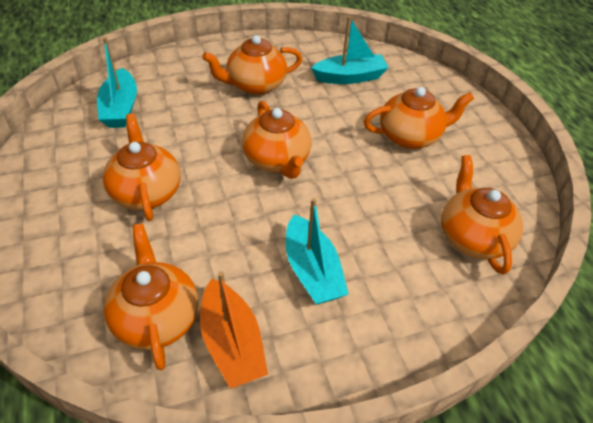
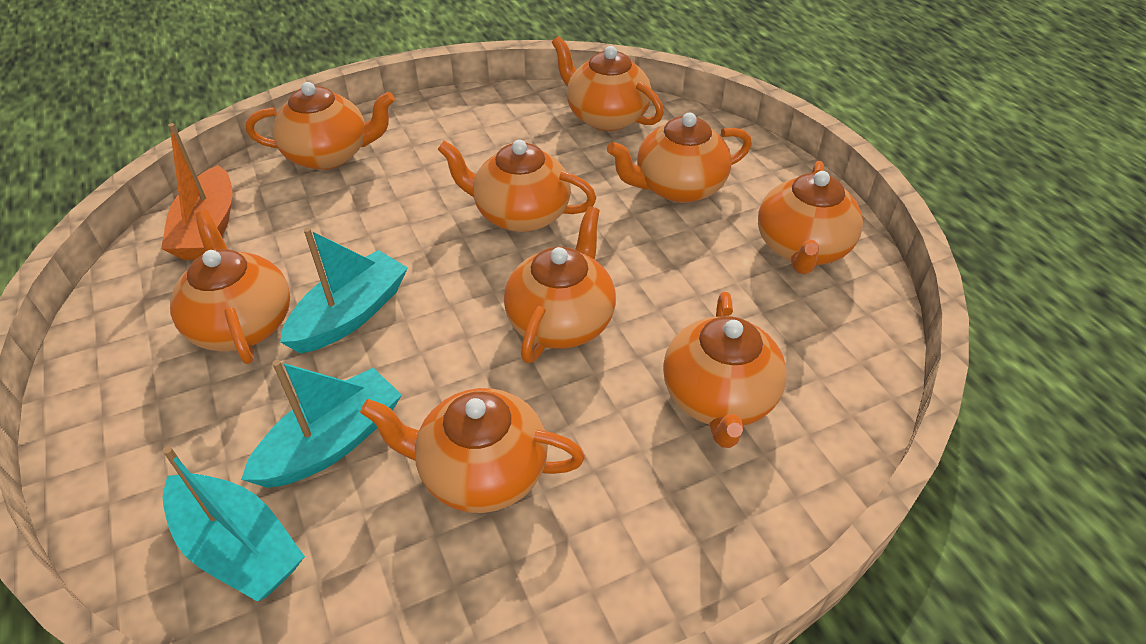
orange teapot: [103,114,181,221] [104,224,198,370] [202,35,302,95] [242,101,312,179] [364,87,474,149] [441,155,523,275] = 6 -> [170,210,290,364] [246,82,395,170] [360,388,585,513] [438,140,597,232] [504,206,616,363] [552,36,664,131] [607,113,752,203] [663,292,787,448] [758,161,863,274] = 9

